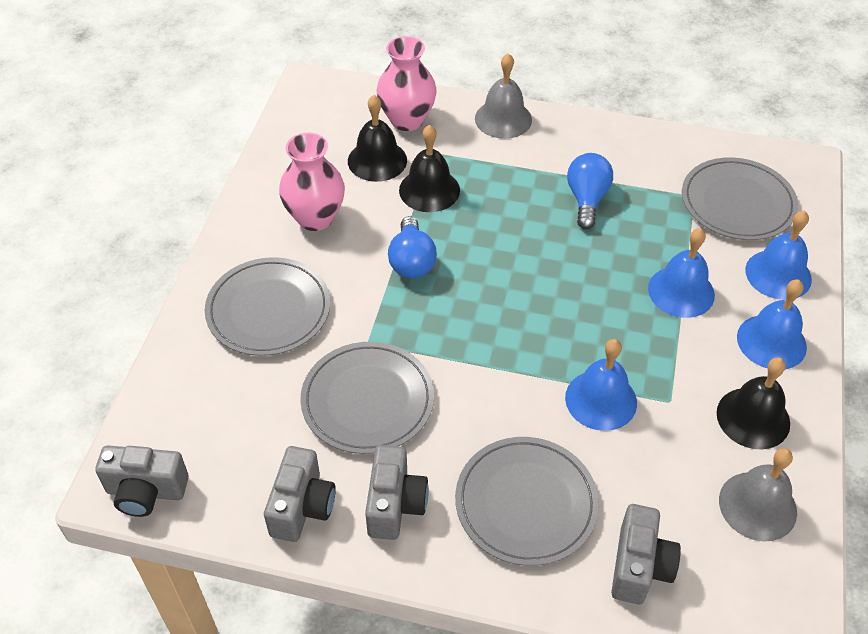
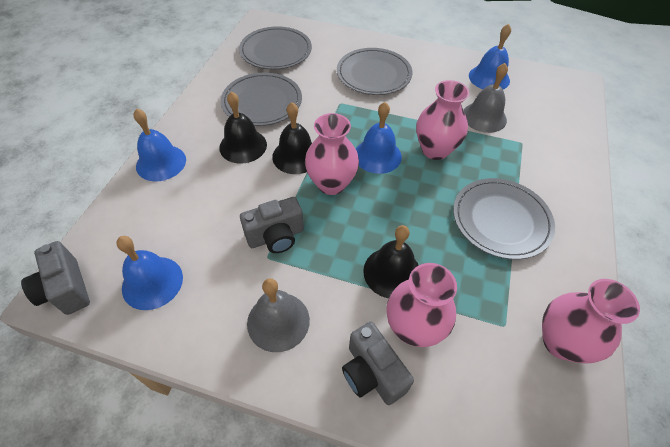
blue light bulb: [388,216,437,278] [567,153,613,229] = 2 -> none = 0
grey camera: [95,445,189,517] [264,446,336,542] [365,445,429,540] [611,504,681,604] = 4 -> [21,241,90,315] [240,197,304,253] [342,322,414,405] = 3
pink vase: [279,133,345,231] [377,36,437,131] = 2 -> [305,113,359,195] [386,263,457,347] [416,80,470,160] [542,279,640,364] = 4

